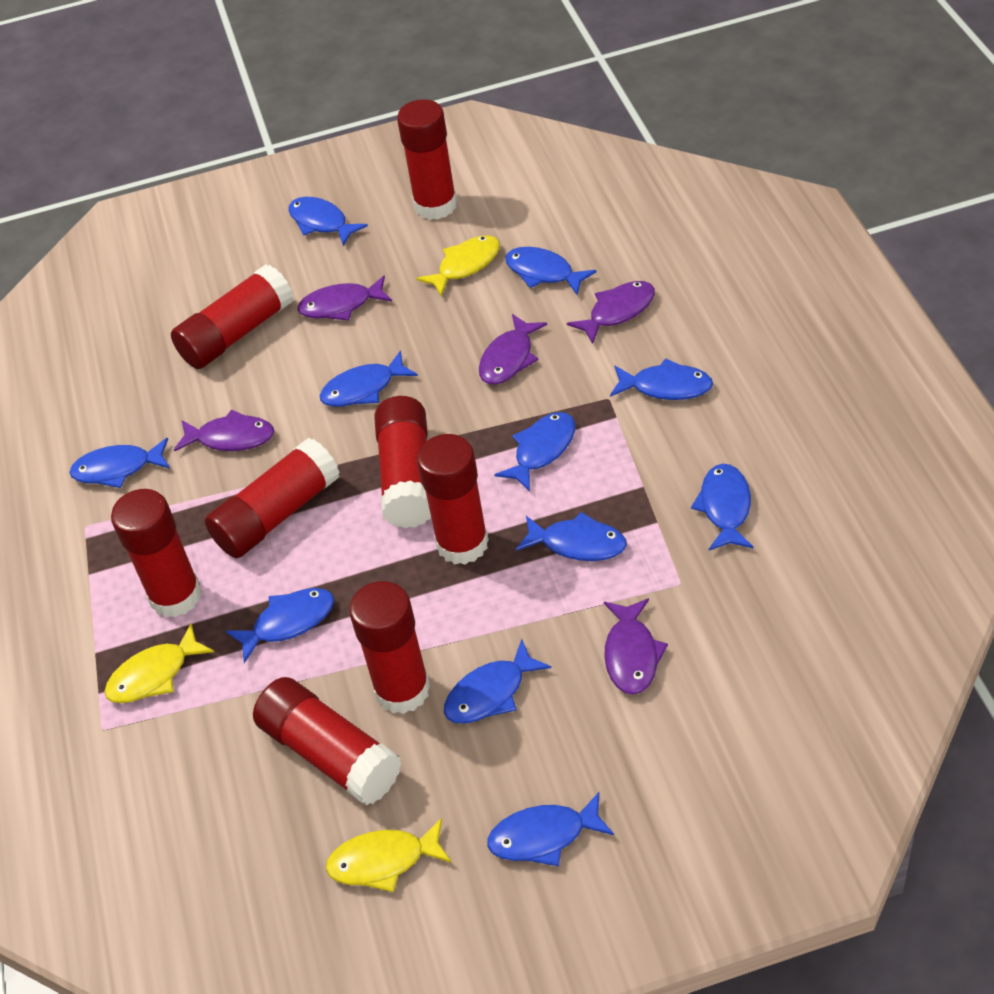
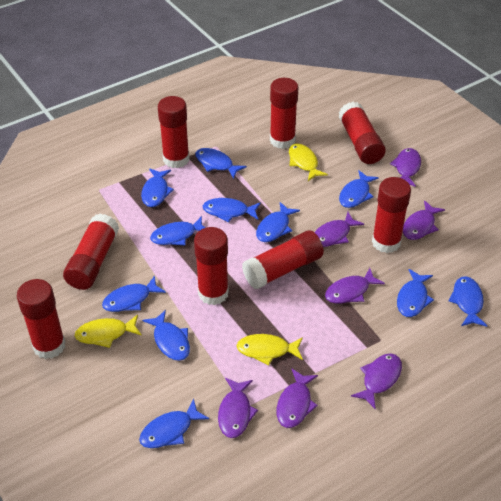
purple fish: [174,410,274,452] [297,276,392,321] [479,314,547,385] [567,281,655,344] [604,598,668,695] = 5 -> [218,378,258,438] [277,369,318,428] [315,212,364,247] [325,268,385,304] [351,353,402,409] [390,148,421,187] [403,200,445,240] = 7

